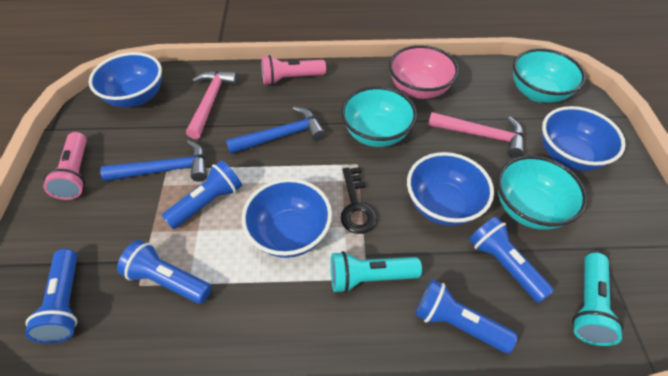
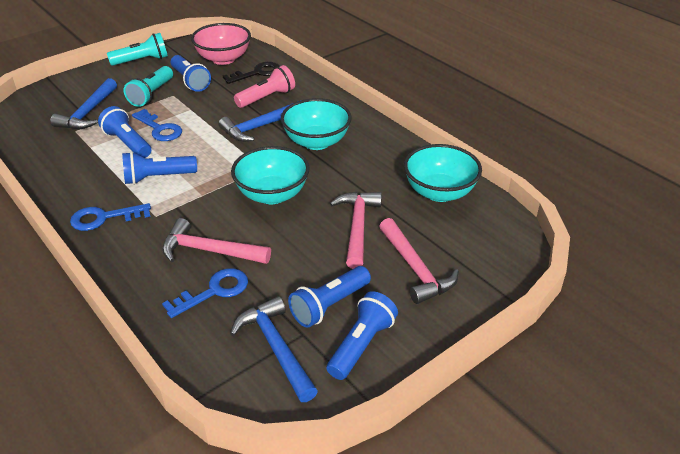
blue bowl: [89,52,162,107] [242,178,332,258] [407,152,494,226] [542,106,626,171] = 4 -> none = 0
blue hammer: [100,140,207,182] [226,107,325,154] = 2 -> [50,78,117,130] [219,100,301,142] [230,296,318,402] = 3
blue key: none = 0 -> [70,203,151,231] [132,109,182,141] [162,268,248,318] = 3
pink flashlight: [43,132,87,200] [261,55,326,85] = 2 -> [234,65,295,108] = 1
pink hammer: [186,70,238,139] [428,112,524,158] = 2 -> [162,218,271,264] [330,191,382,269] [379,218,459,304] = 3

